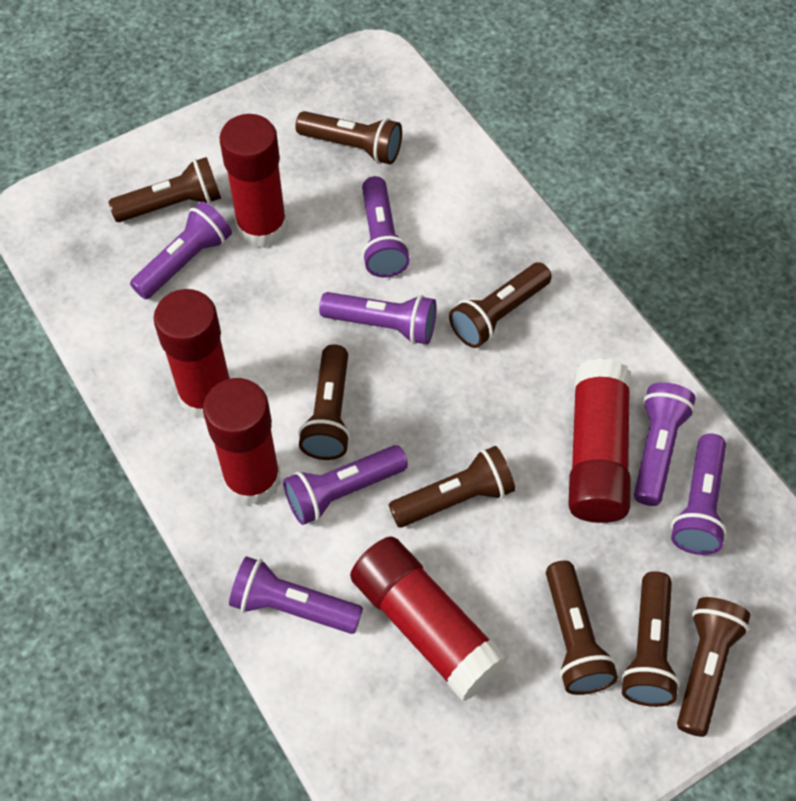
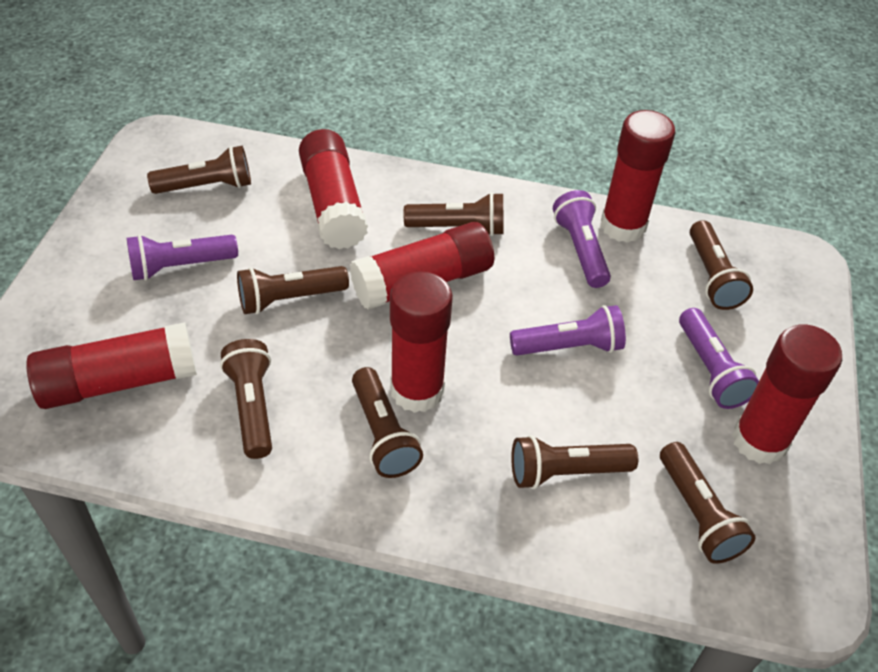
purple flashlight: [130,201,232,299] [229,556,363,634] [283,445,408,525] [319,292,437,344] [362,176,410,278] [634,382,696,506] [671,434,727,555] = 7 -> [127,234,238,281] [510,305,626,356] [553,190,611,288] [679,308,759,409] = 4
red glue stick: [154,289,230,419] [203,378,281,506] [219,114,287,248] [350,536,509,701] [568,358,631,523] = 5 -> [26,322,197,409] [299,129,368,249] [350,222,494,310] [390,271,453,413] [601,110,676,243] [732,325,842,464] = 6

